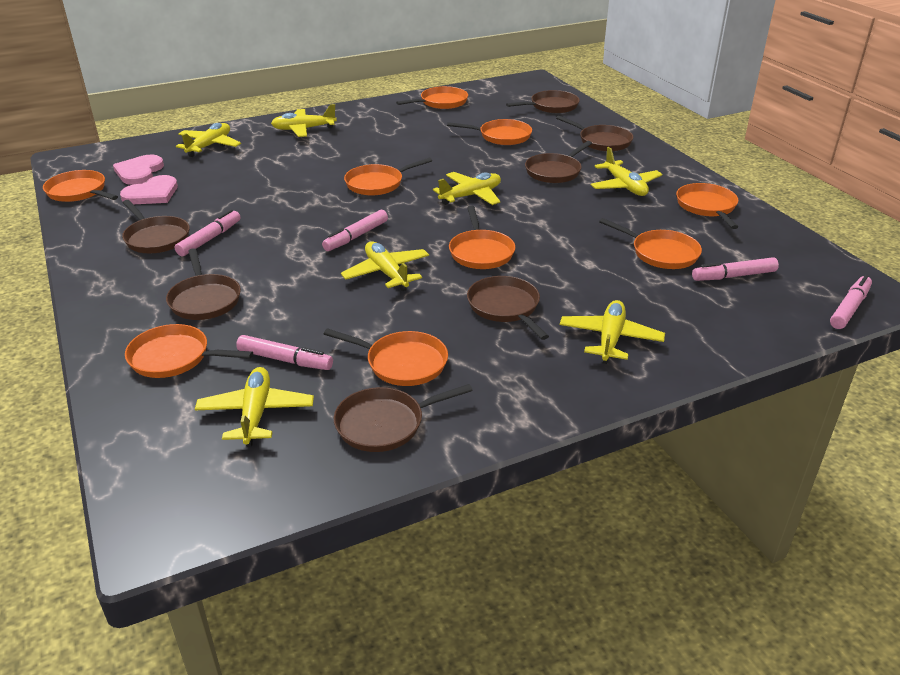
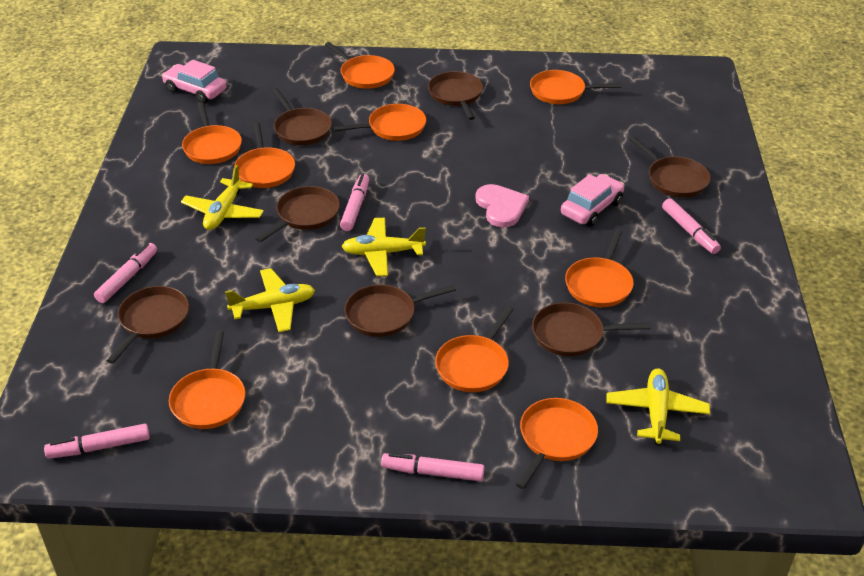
pink car: none = 0 -> [162,60,226,103] [561,174,624,226] = 2
pink heart: [113,155,164,185] [120,175,178,204] = 2 -> [475,184,529,228] = 1
yellow plane: [176,123,241,157] [195,367,314,446] [271,104,337,137] [341,241,429,291] [433,172,501,205] [560,300,665,364] [591,147,662,196] = 7 -> [181,165,264,230] [225,268,315,332] [341,218,426,276] [606,369,710,444] = 4

